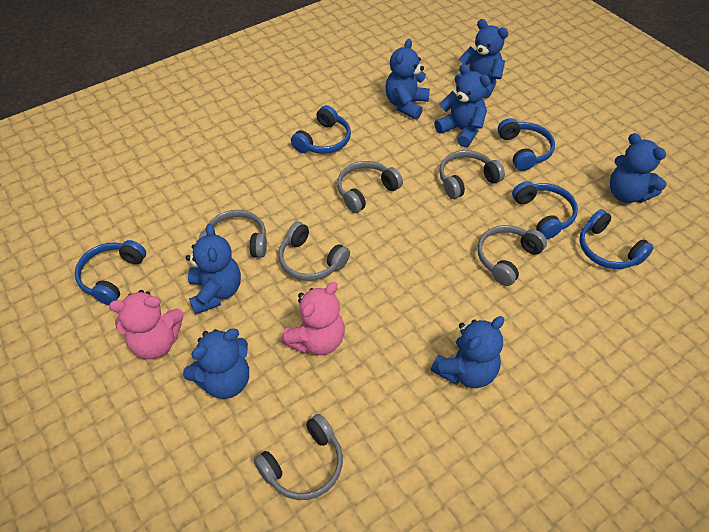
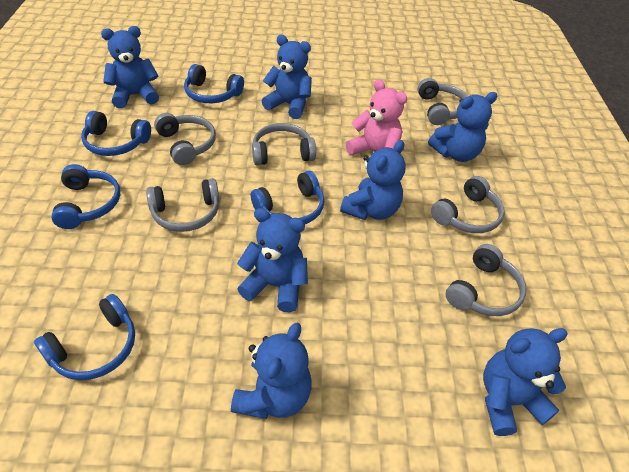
pink teddy bear: [109,290,184,359] [281,282,345,355] = 2 -> [346,79,407,155] = 1

